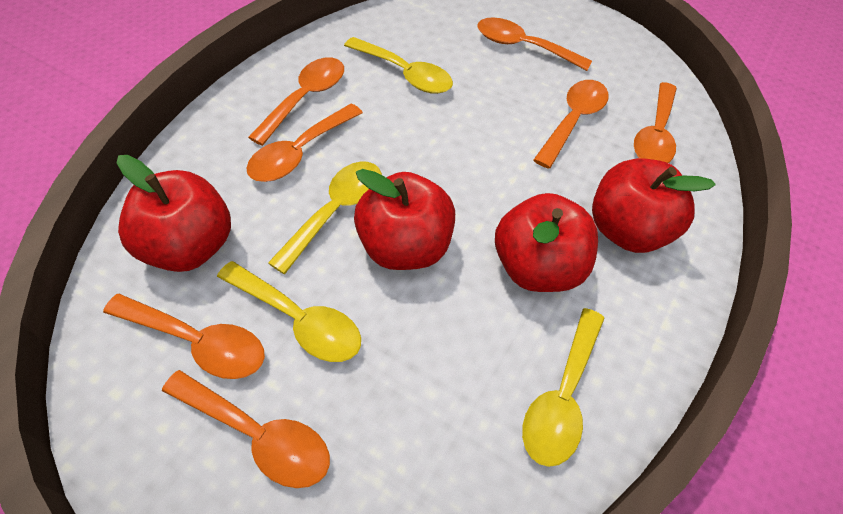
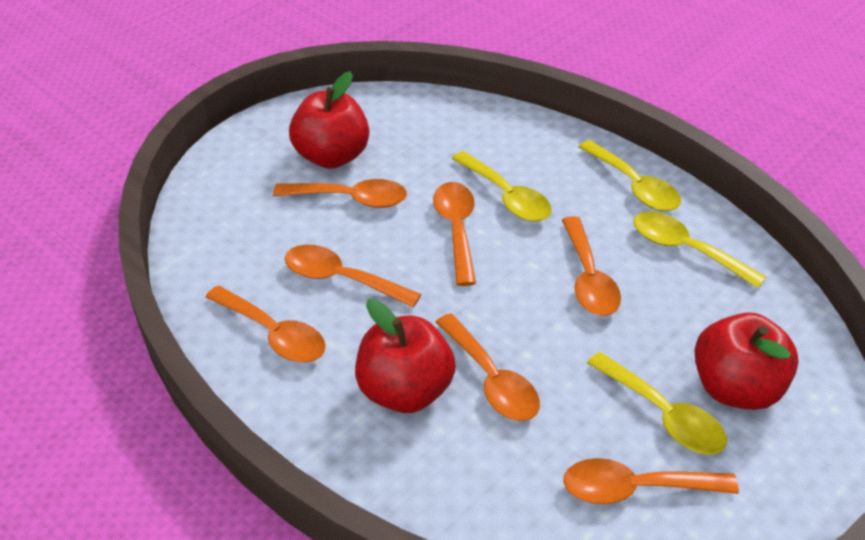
red apple: [117,155,231,272] [354,169,455,270] [495,193,598,292] [592,158,716,253] = 4 -> [289,71,369,169] [355,299,456,413] [694,312,799,410] = 3

